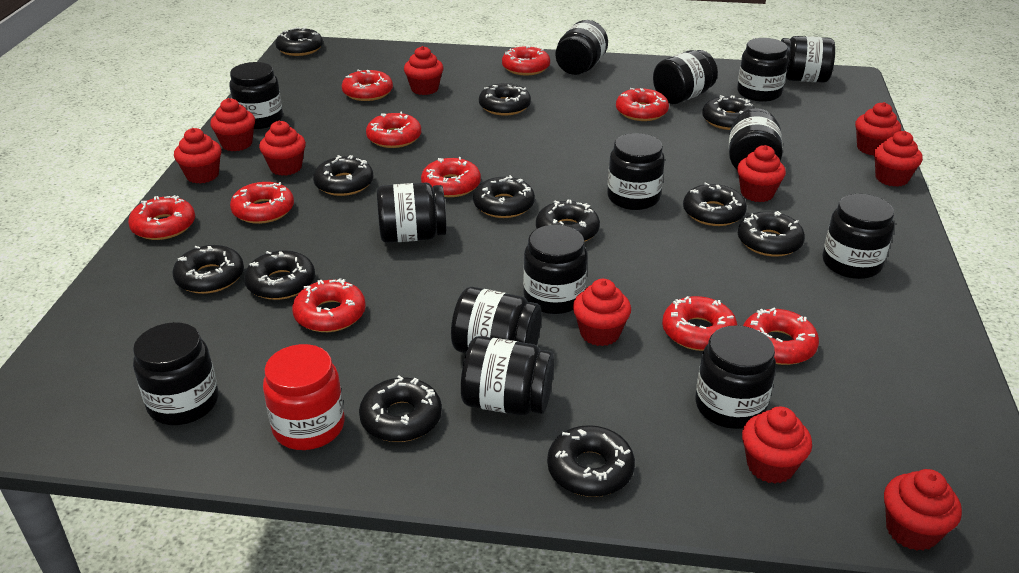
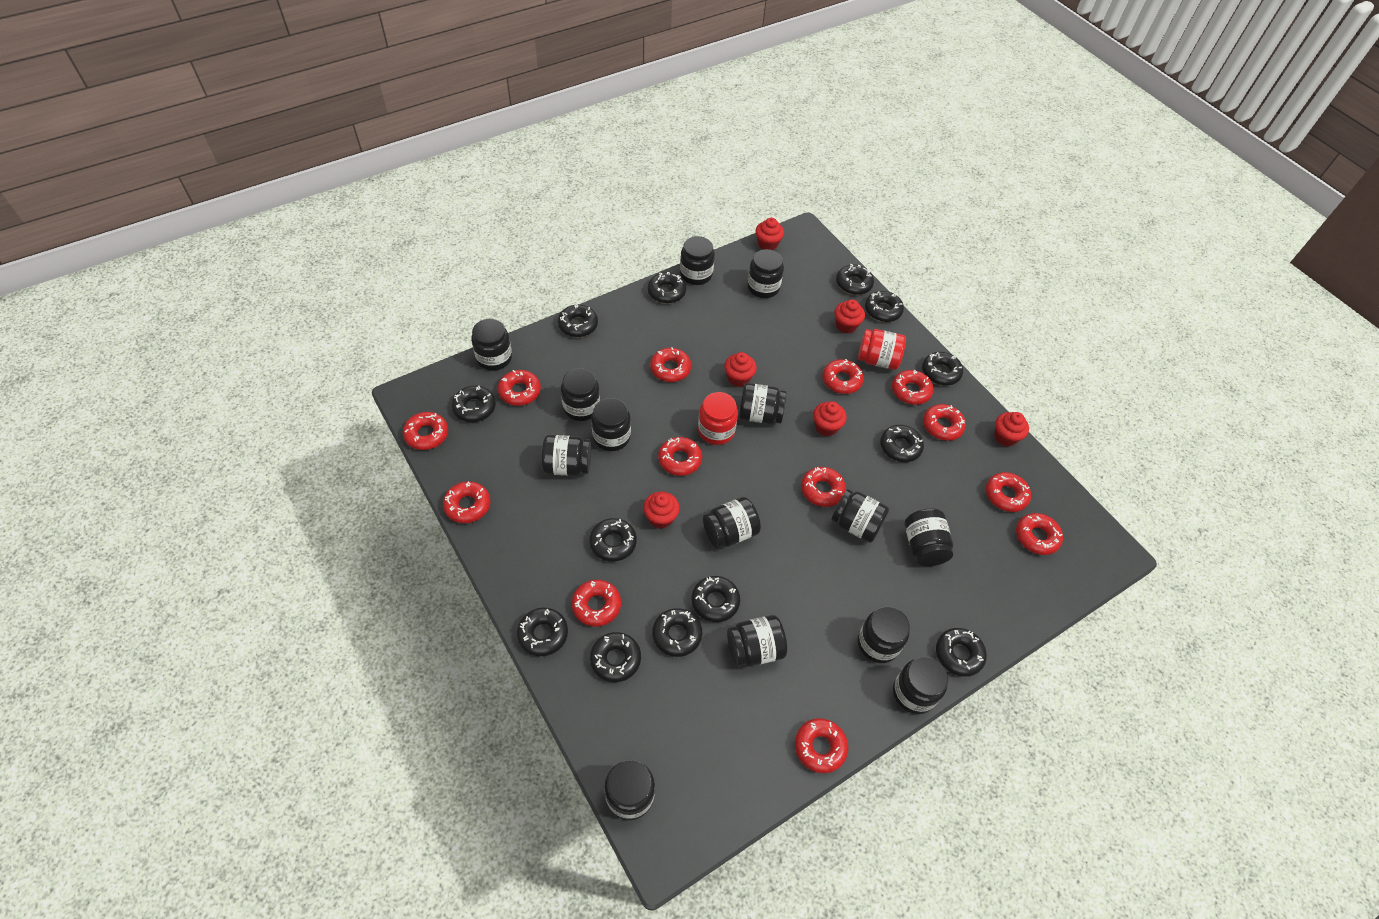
black donut: [173,245,244,294] [244,250,315,300] [275,27,323,56] [313,155,374,196] [359,375,442,442] [473,175,535,218] [479,83,531,116] [536,199,600,242] [547,425,635,497] [683,182,747,226] [702,95,755,130] [738,211,805,257] = 12 -> [452,385,496,422] [517,607,568,656] [558,304,598,337] [589,518,637,562] [590,632,641,682] [648,272,686,303] [653,608,702,657] [691,576,740,622] [836,264,874,295] [865,291,904,322] [880,425,924,462] [922,352,963,386] [936,628,987,677] = 13
red cupcake: [174,128,222,184] [210,98,255,151] [259,121,306,176] [404,46,443,95] [573,279,631,346] [737,145,786,202] [742,407,812,484] [855,102,901,156] [874,131,923,187] [884,469,962,551] = 10 -> [643,492,680,529] [724,352,757,387] [756,218,784,250] [813,401,847,436] [835,299,865,334] [994,412,1029,447] = 6
red donut: [128,195,195,240] [230,182,294,224] [292,278,366,332] [342,70,393,101] [366,112,421,148] [421,157,481,197] [502,45,550,75] [616,88,669,121] [662,296,737,351] [743,308,819,365] = 10 -> [403,412,448,450] [443,481,490,523] [498,370,541,406] [571,580,621,627] [650,347,691,382] [658,437,702,476] [795,718,848,773] [801,467,846,507] [822,359,864,394] [892,370,934,405] [923,404,966,441] [986,472,1031,512] [1016,513,1063,555] = 13
red jar: [263,344,345,450] = 1 -> [698,392,738,445] [858,329,906,370] = 2

